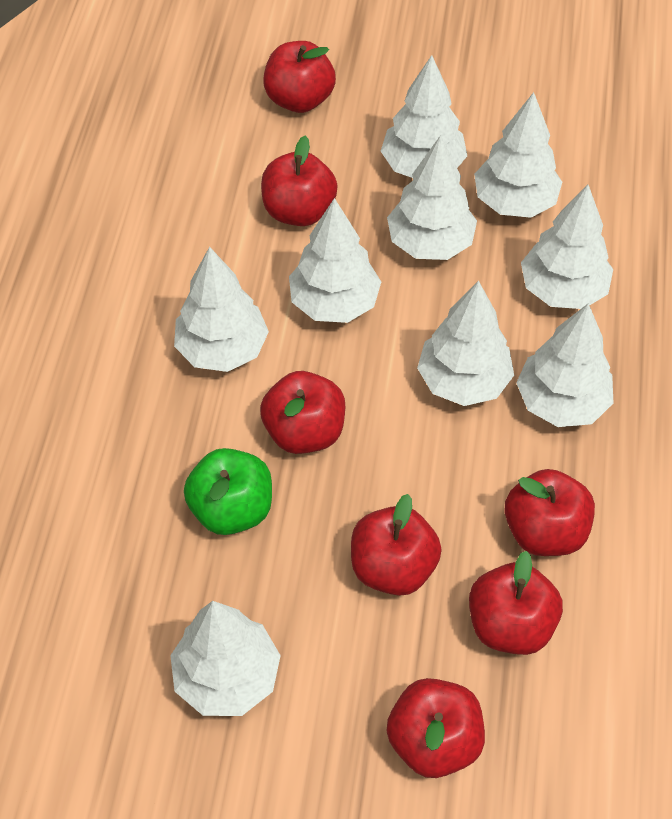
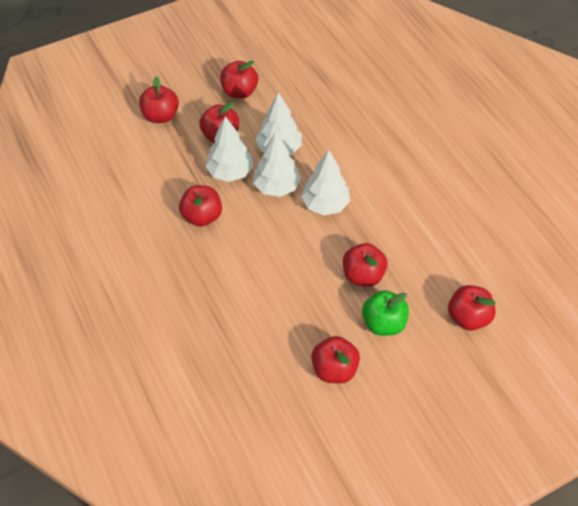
white tree: [170,601,281,716] [174,247,269,372] [289,198,381,323] [381,55,467,178] [387,135,477,260] [417,281,514,406] [474,92,562,218] [516,303,613,427] [521,185,613,309] = 9 -> [206,116,253,182] [253,131,301,197] [256,92,302,156] [301,150,350,215] = 4

